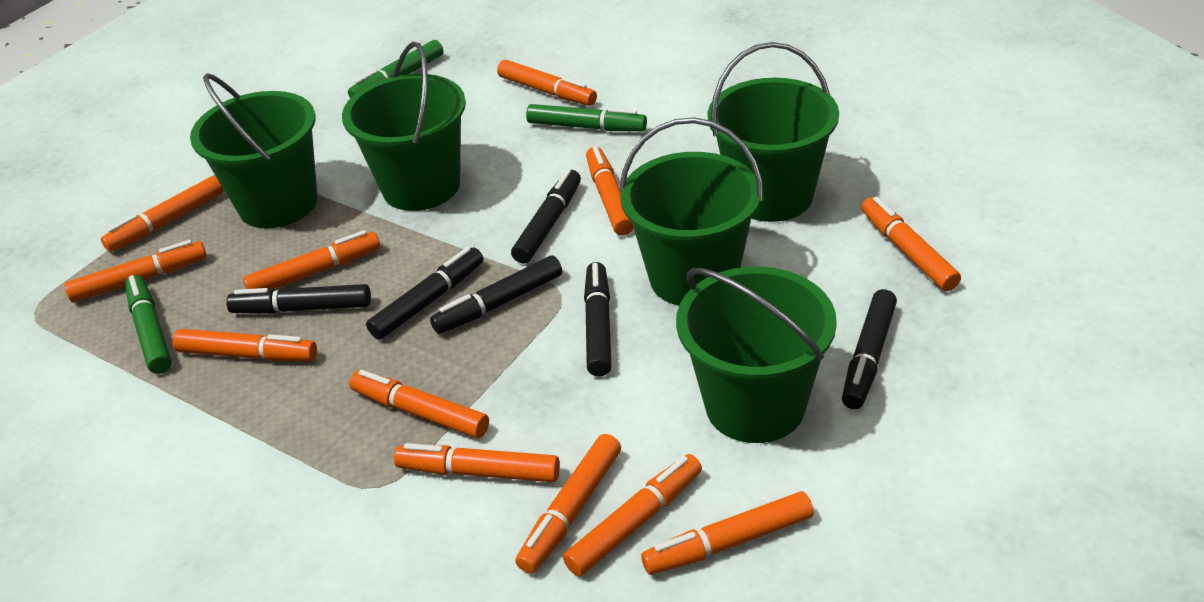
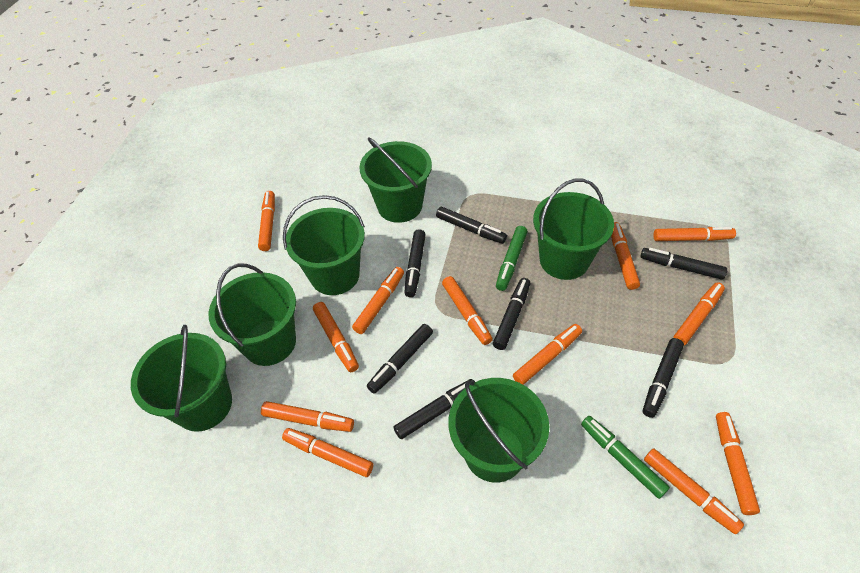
black marker: [226,284,371,314] [366,247,483,340] [430,256,562,334] [511,169,581,263] [584,262,612,376] [842,289,897,409] = 6 -> [367,324,433,394] [393,379,475,439] [404,229,426,297] [436,207,507,244] [493,278,531,350] [640,248,727,280] [643,338,684,418] = 7
green bucket: [190,73,317,229] [342,42,466,211] [619,117,764,306] [676,267,837,443] [708,42,839,222] = 5 -> [131,325,232,432] [209,264,296,366] [283,195,365,295] [359,138,432,223] [449,378,549,483] [533,179,614,280] = 6
green marker: [125,275,172,374] [348,40,443,98] [526,104,647,131] = 3 -> [496,226,527,291] [581,416,670,499] = 2

